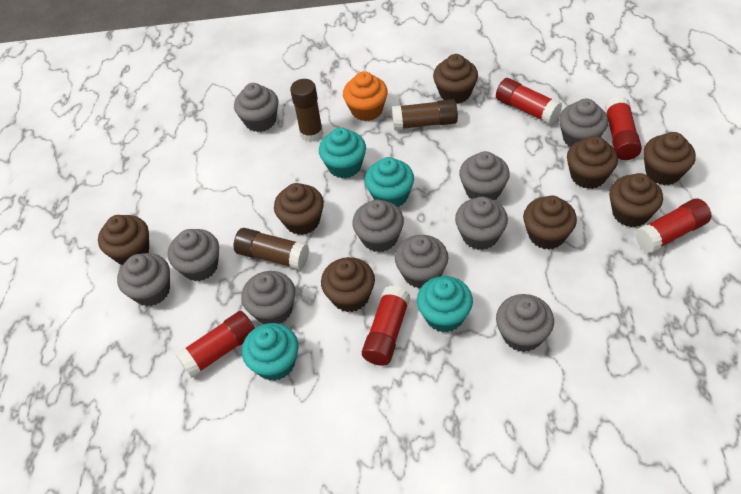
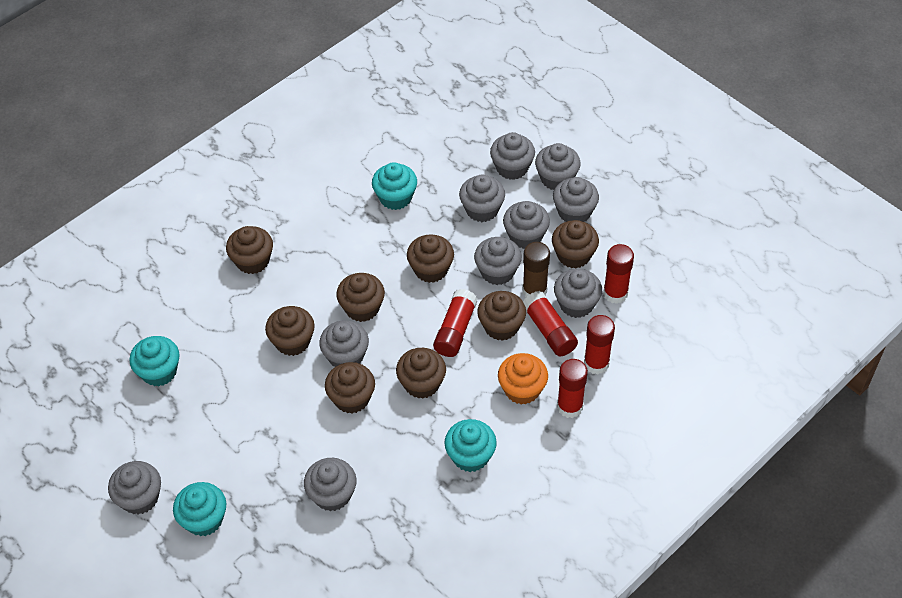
brown glue stick: [233,228,309,270] [290,79,323,142] [392,99,458,130] = 3 -> [523,242,550,297] = 1

